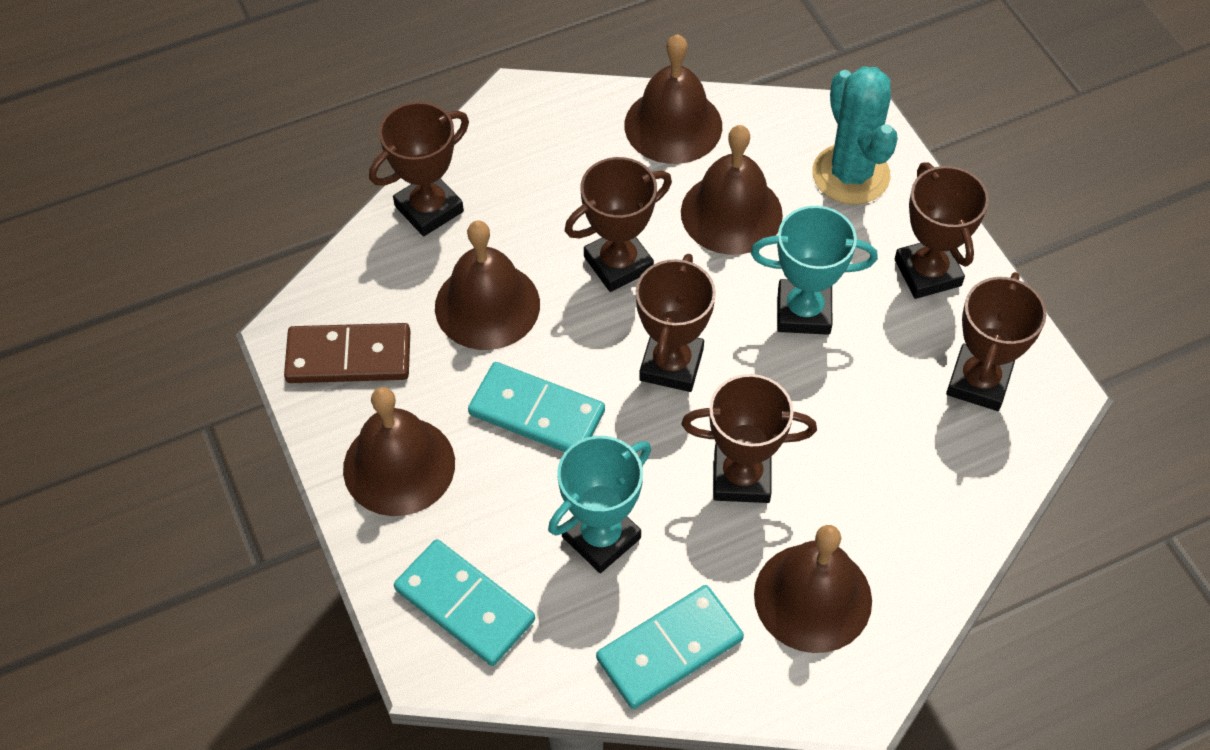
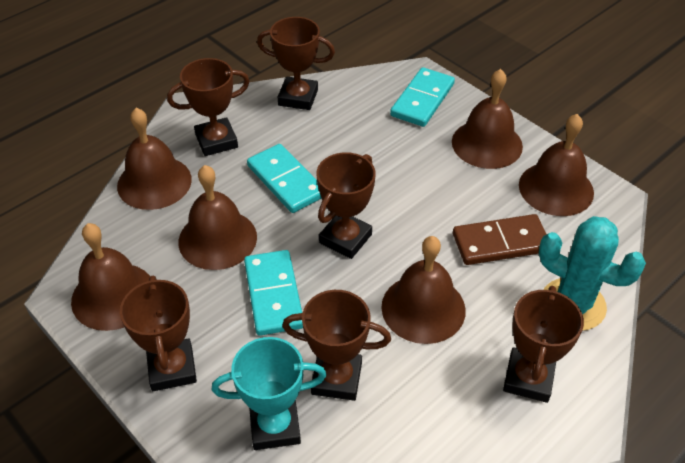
brown bell: [343,387,455,516] [435,220,540,350] [625,34,722,164] [681,125,783,255] [754,525,872,653] = 5 -> [71,223,150,331] [117,108,192,210] [178,165,257,270] [381,236,466,344] [452,69,523,169] [519,114,594,216] = 6
turquoise trophy: [548,436,651,573] [751,206,878,335] = 2 -> [212,337,327,450] = 1

